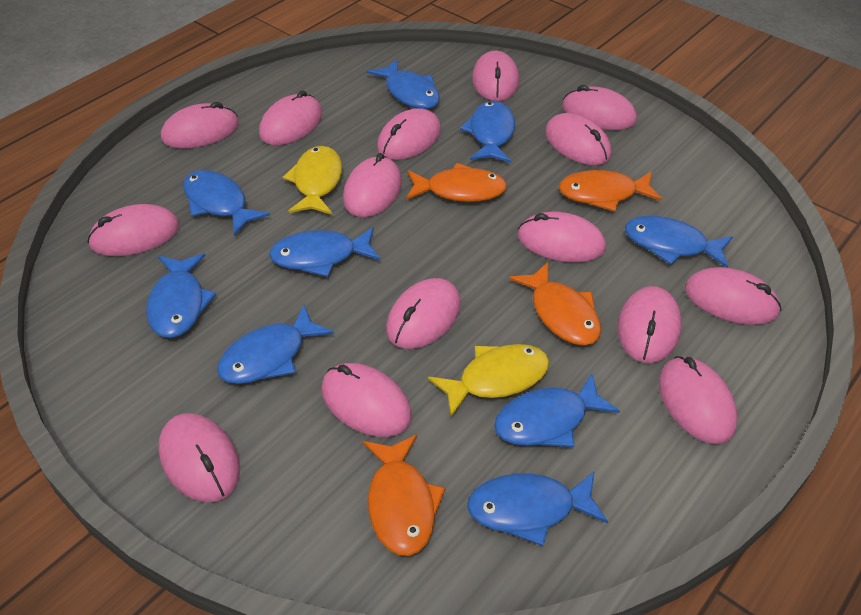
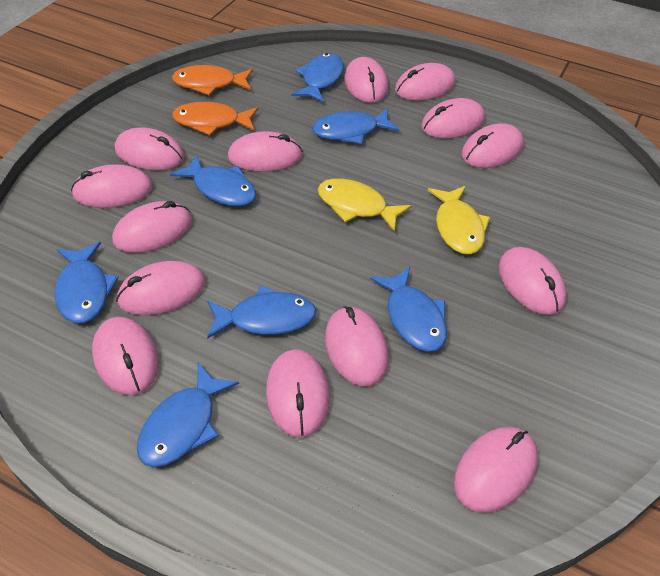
blue fish: [146,254,216,338] [183,170,270,236] [217,304,334,384] [269,227,381,277] [367,59,440,109] [460,101,515,163] [467,471,608,546] [494,373,620,447] [625,216,733,268] = 9 -> [55,242,119,323] [137,362,239,467] [170,154,256,206] [207,286,316,339] [291,53,344,103] [312,108,400,144] [370,267,447,352] = 7
orange fish: [363,434,445,556] [406,163,507,202] [509,262,601,346] [559,170,662,212] = 4 -> [172,65,253,95] [172,102,258,136] = 2
pink mouse: [87,204,179,256] [159,413,240,502] [161,102,239,148] [259,90,322,145] [321,363,412,437] [343,153,402,217] [377,108,441,160] [386,278,461,349] [472,50,519,101] [518,212,606,262] [545,113,611,165] [562,85,637,130] [618,286,682,363] [659,356,738,444] [685,267,782,325] = 15 -> [71,164,153,208] [92,317,159,395] [112,201,192,253] [115,127,184,170] [116,261,205,315] [228,131,303,172] [266,349,330,438] [325,306,389,386] [344,57,388,103] [395,63,455,100] [421,98,485,138] [454,427,538,513] [461,123,524,168] [499,247,566,315] = 14

